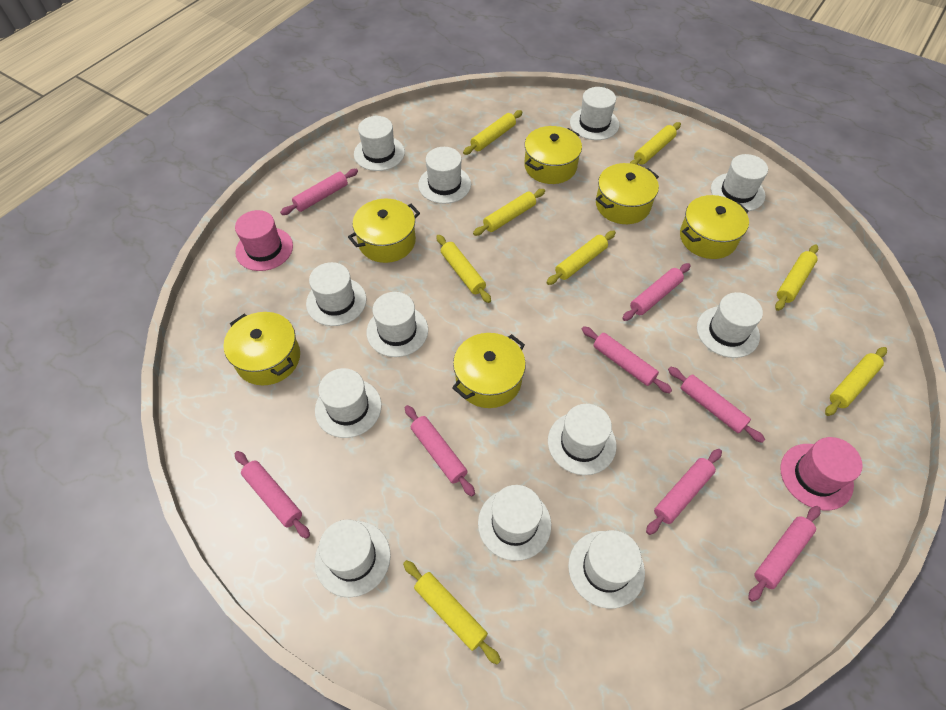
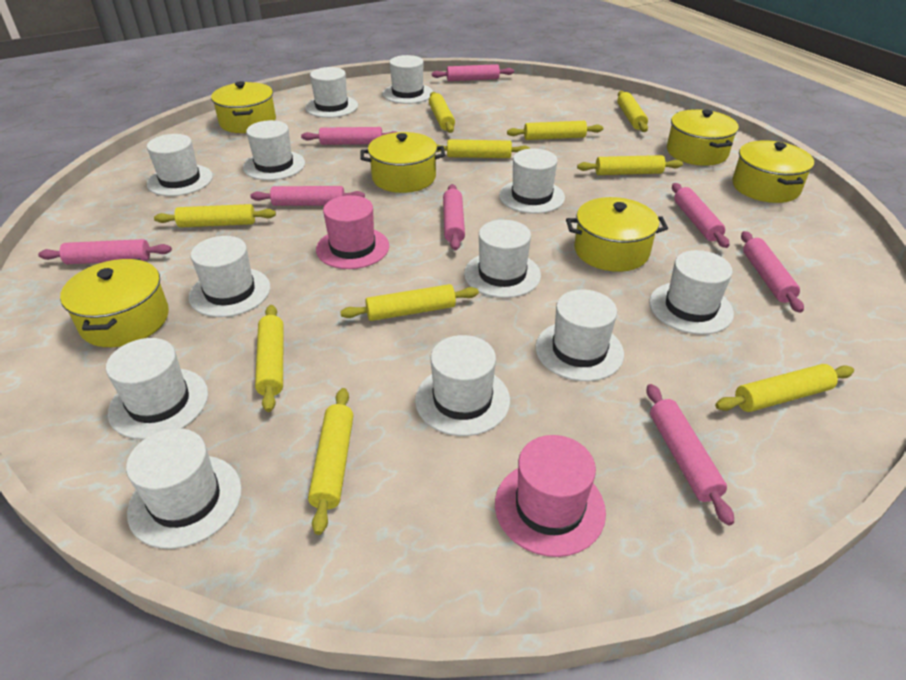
yellow rolling pin: [403,560,501,664] [436,235,491,303] [463,110,523,155] [473,189,545,236] [547,231,616,285] [630,122,681,165] [775,245,818,311] [825,347,887,416] = 8 -> [154,204,276,228] [255,305,284,412] [308,388,353,535] [340,284,479,321] [429,92,455,133] [436,139,530,158] [507,121,603,140] [577,155,683,175] [617,91,648,132] [715,364,854,412] = 10

